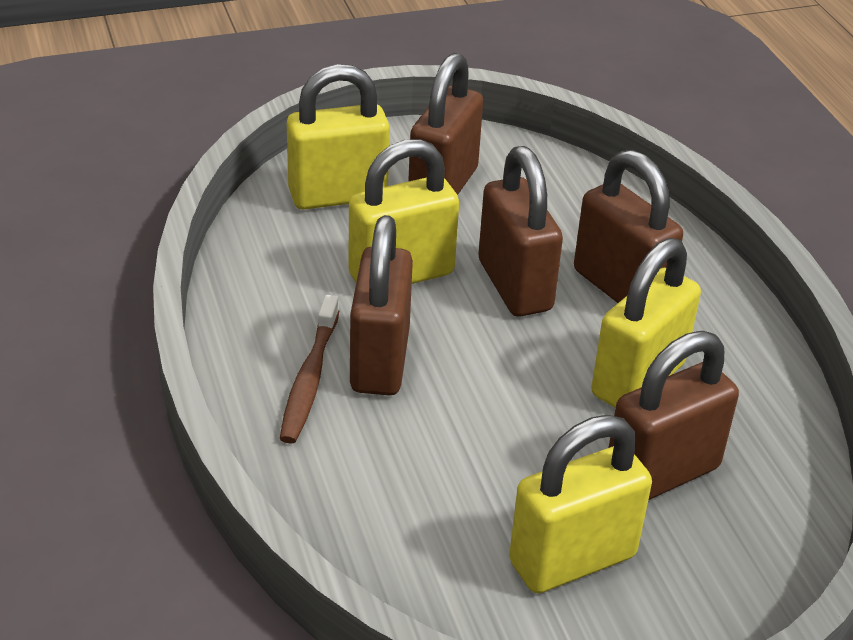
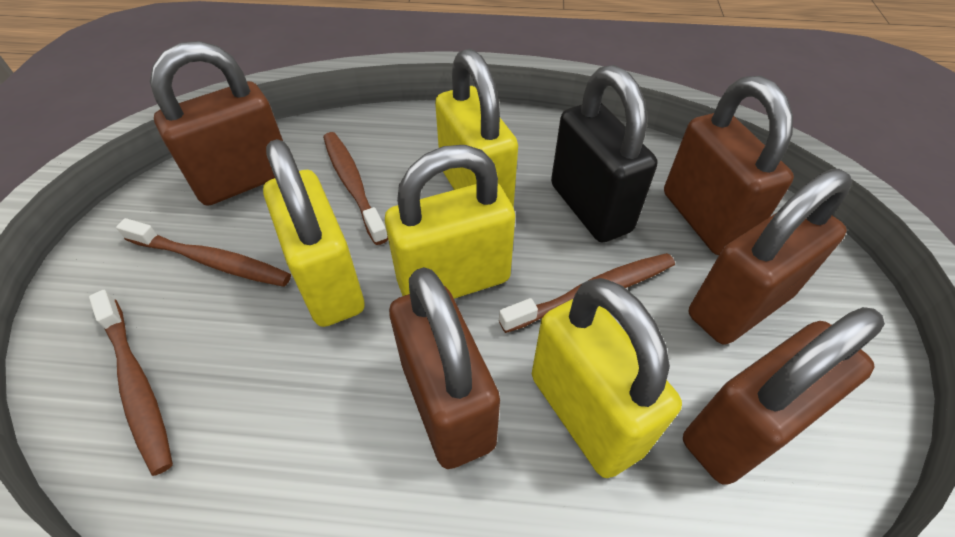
black padlock: none = 0 -> [551,65,657,242] = 1
brown toothbrush: [280,295,340,444] = 1 -> [89,290,173,476] [116,218,291,287] [323,132,388,245] [499,253,675,333] = 4

